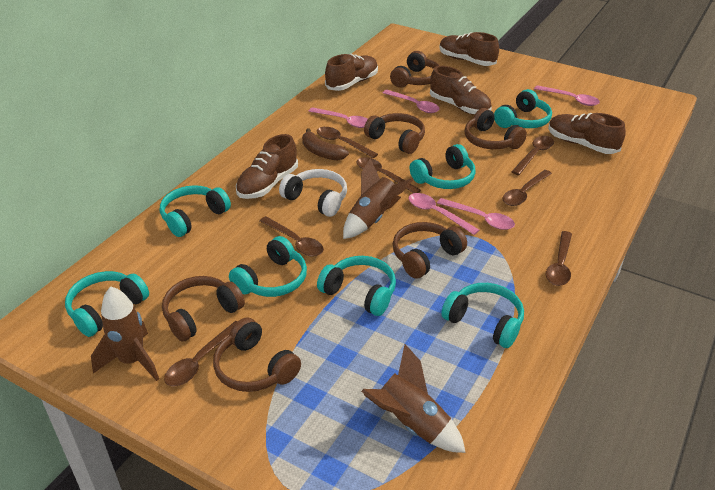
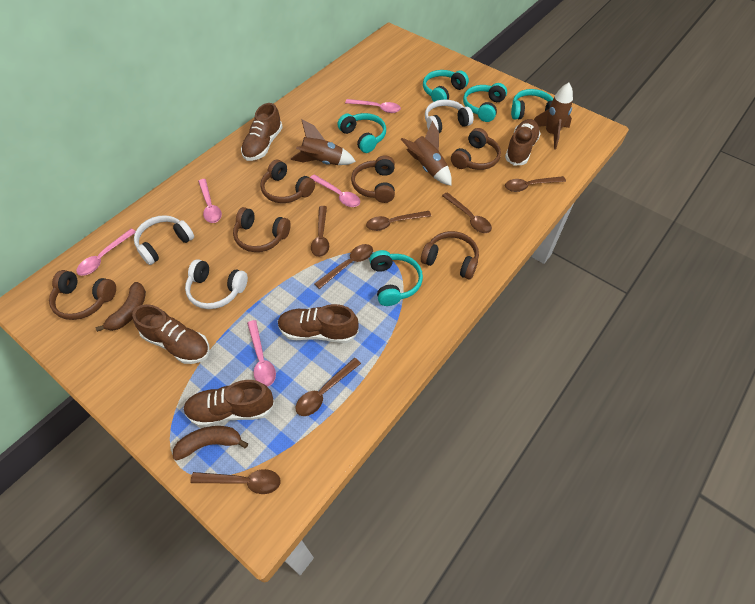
brown banana: [302,129,349,161] = 1 -> [95,282,146,332] [173,426,248,461] = 2
turquoise headphones: [65,271,149,337] [160,185,231,237] [229,236,307,297] [317,256,396,316] [410,144,476,189] [441,283,524,348] [494,89,552,128] = 7 -> [337,113,386,153] [369,250,423,306] [423,70,469,102] [463,83,507,122] [511,89,553,119] = 5
white headphones: [279,169,347,217] = 1 -> [134,215,194,265] [185,259,248,309] [425,100,474,133] = 3

